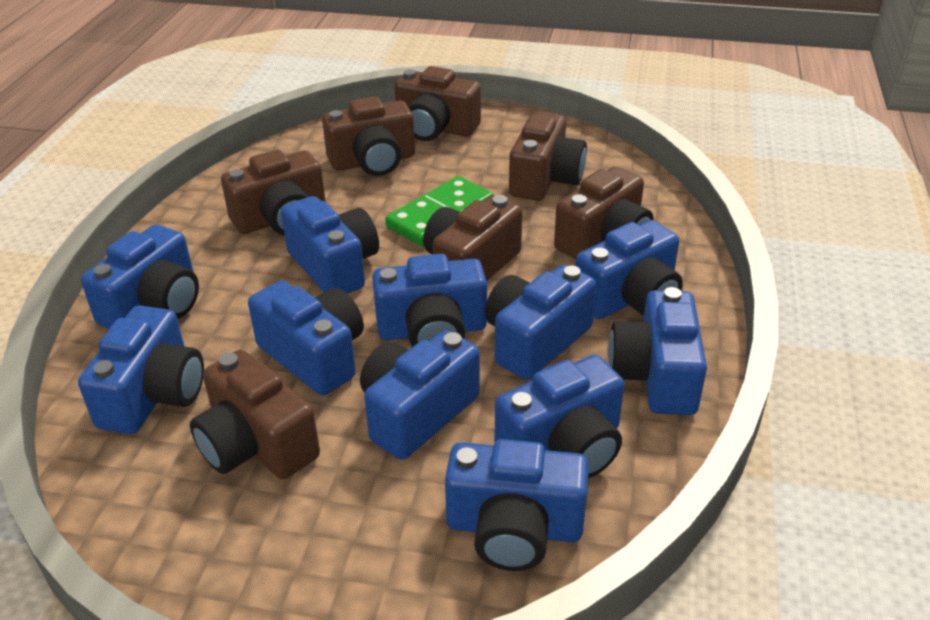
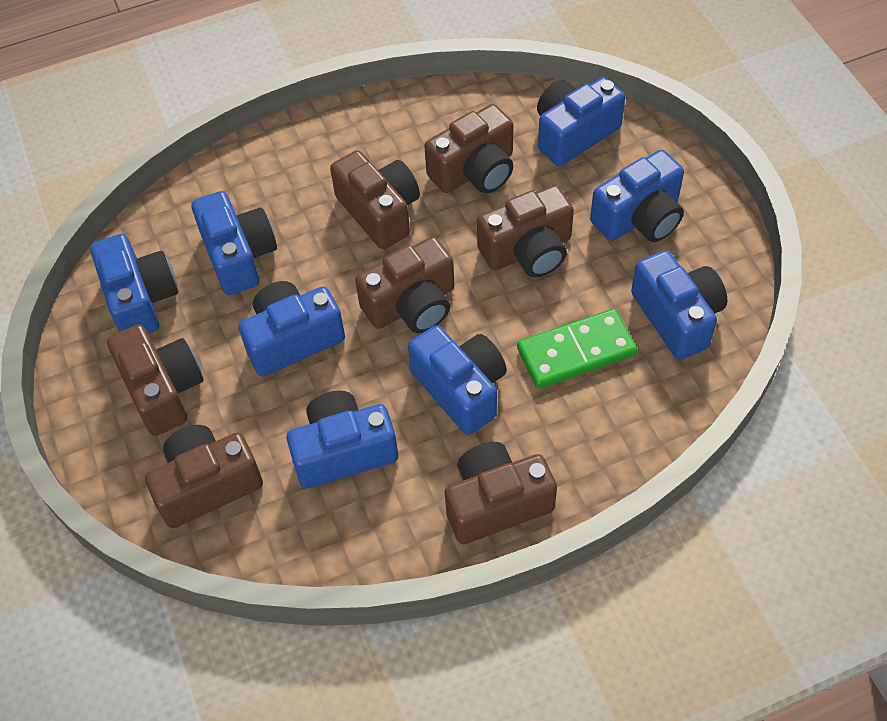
blue camera: [78,306,204,434] [81,224,199,329] [248,280,364,396] [281,196,379,294] [360,330,480,460] [372,254,487,347] [445,439,589,571] [485,265,596,380] [494,355,624,478] [575,220,683,319] [608,287,707,415] = 11 -> [90,234,178,334] [191,191,277,295] [238,281,345,376] [286,391,398,488] [408,325,507,435] [537,77,625,166] [590,150,684,242] [631,250,727,360] = 8

